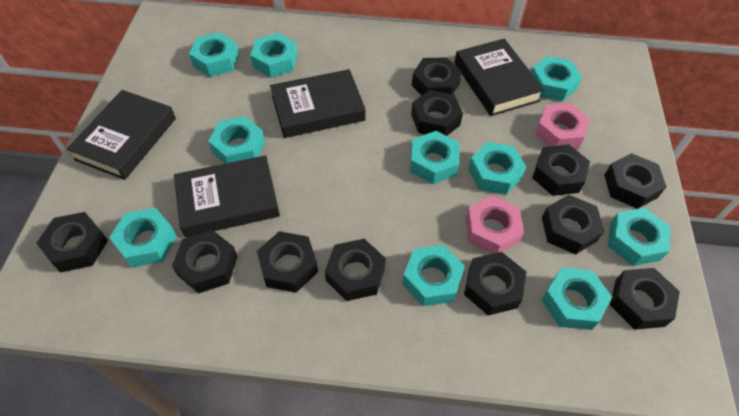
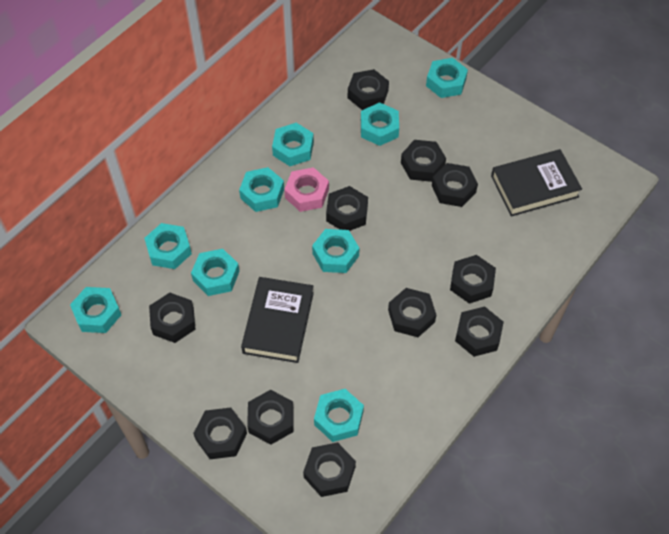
black book: [67,90,176,180] [174,155,280,237] [270,69,366,138] [454,39,545,116] = 4 -> [241,277,314,363] [491,149,582,217] = 2
pink nut: [466,195,524,254] [535,103,590,149] = 2 -> [284,167,329,212] = 1
turquoise nut: [109,208,177,267] [189,32,239,77] [208,116,265,164] [250,33,297,78] [402,245,465,306] [410,131,459,184] [468,142,526,195] [531,56,582,102] [542,268,612,330] [608,208,670,266] = 10 -> [70,287,121,333] [144,223,192,269] [191,249,240,296] [239,167,284,212] [272,123,314,166] [312,229,359,273] [314,389,364,442] [361,102,399,146] [426,58,468,98] = 9

